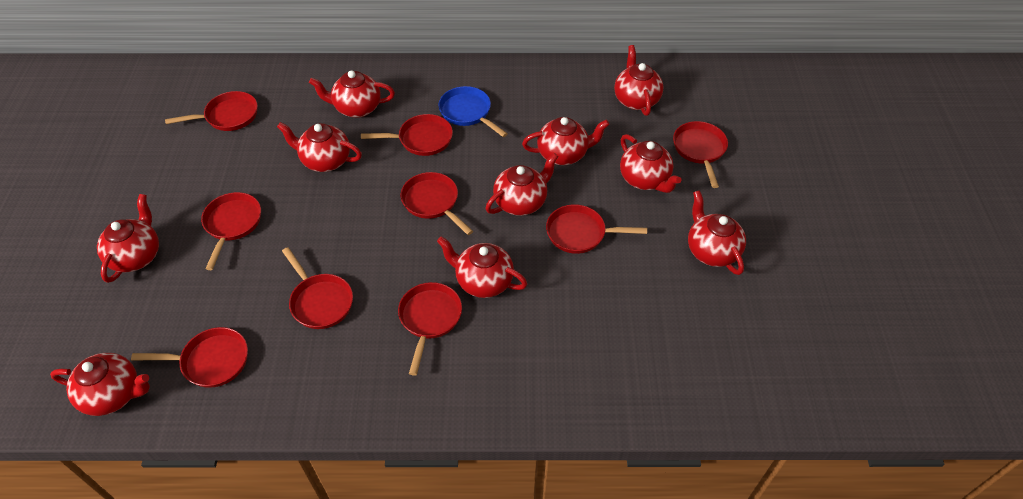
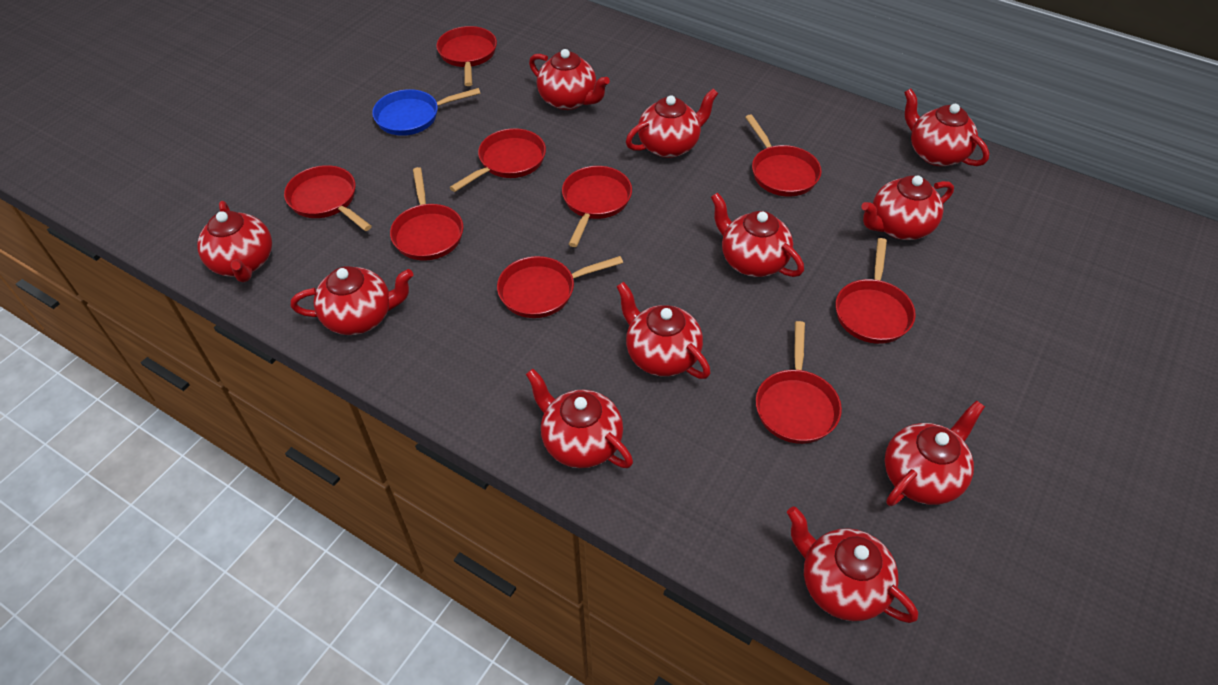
red teapot: [50,353,150,416] [97,194,159,283] [277,122,362,172] [309,70,395,118] [437,236,527,298] [486,152,558,216] [522,117,609,165] [614,45,664,116] [620,134,681,193] [688,190,746,275] = 10 -> [197,201,272,282] [291,266,413,335] [526,369,633,468] [529,49,610,110] [616,282,711,379] [626,89,718,158] [711,193,804,277] [787,506,918,623] [861,176,954,240] [885,400,985,506] [904,88,989,166] = 11

